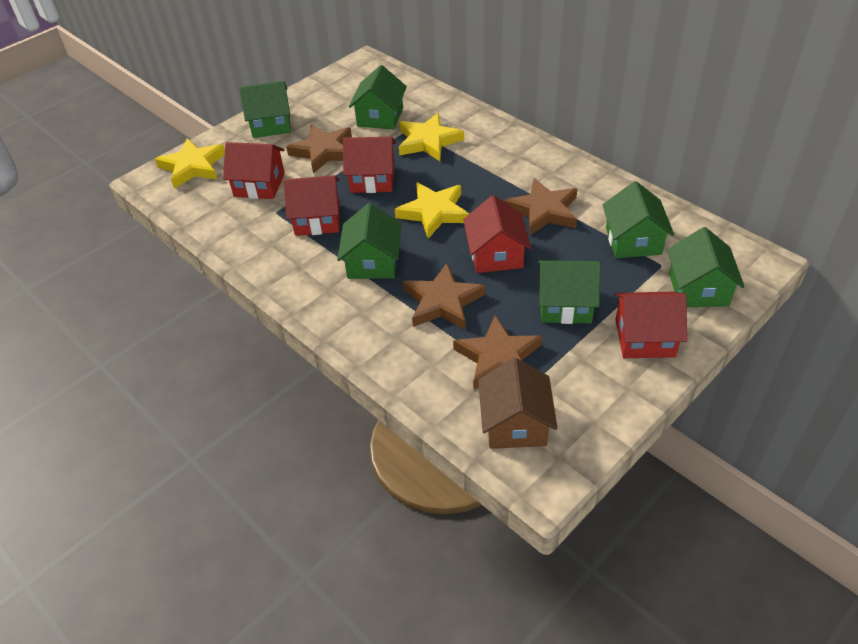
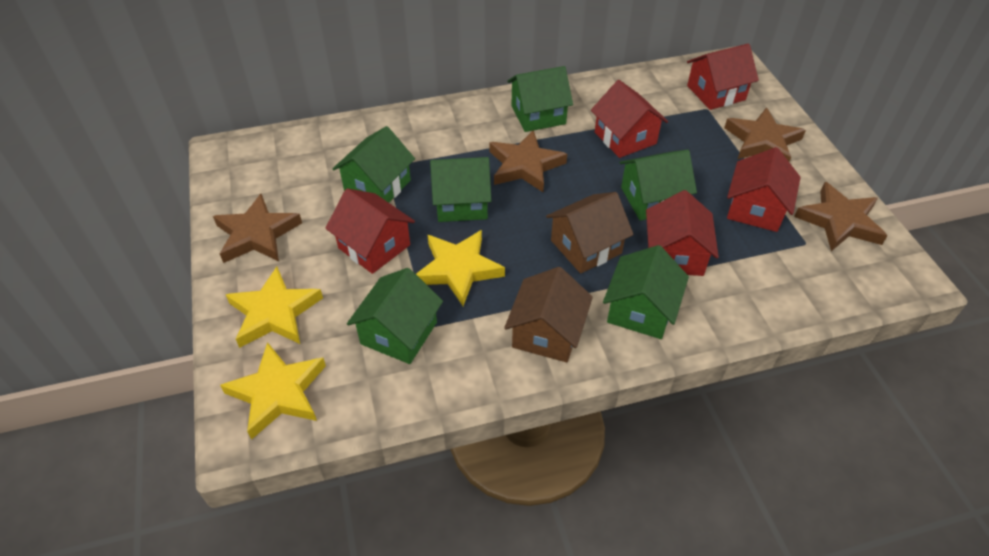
brown house: [478,358,558,449] = 1 -> [504,267,593,363] [546,192,634,274] = 2

